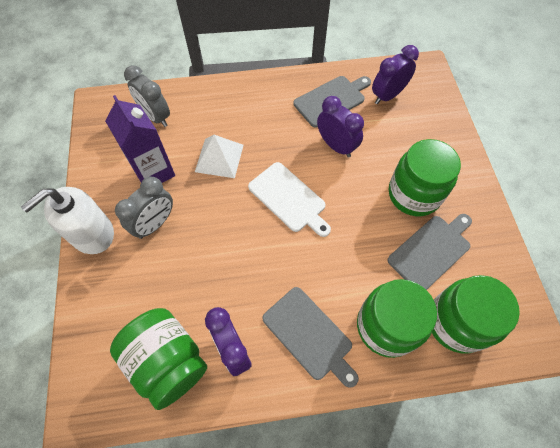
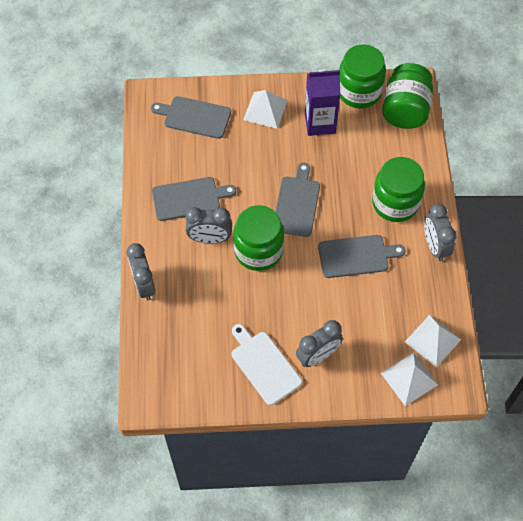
grey clock: [115,177,173,239] [124,65,170,127] = 2 -> [127,243,155,301] [185,207,232,244] [296,320,343,367] [424,204,457,261] = 4
grey cutting board: [262,287,359,388] [293,76,371,128] [388,214,472,290] = 3 -> [151,96,231,139] [152,177,236,221] [275,163,320,237] [318,235,405,278] = 4
purple clock: [205,307,252,376] [317,96,364,158] [372,45,419,104] = 3 -> none = 0
white pyramid: [195,135,244,178] = 1 -> [243,90,287,129] [381,353,438,406] [405,315,461,367] = 3
white soap dispenser: [21,187,114,254] = 1 -> none = 0

